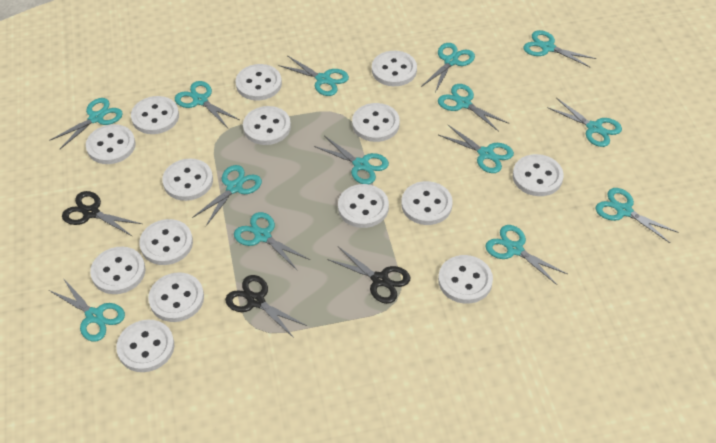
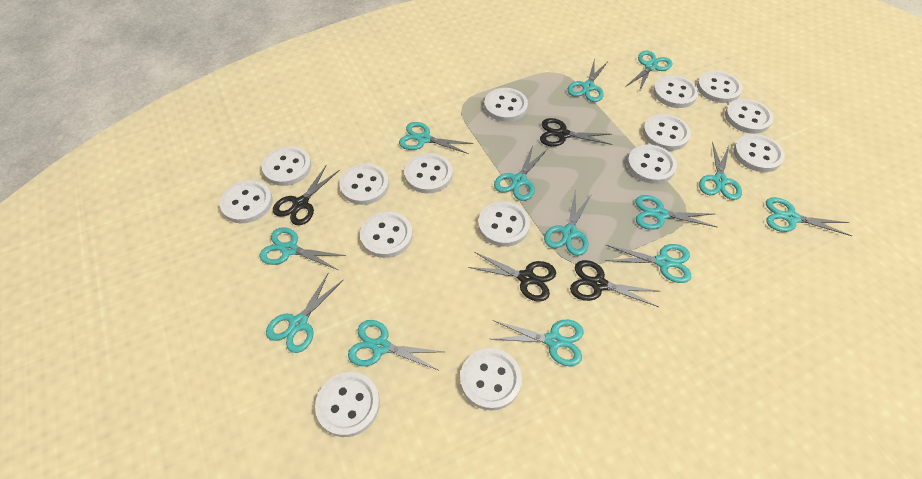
black scissors: [62,191,142,236] [225,275,307,338] [327,247,411,304] = 3 -> [273,166,340,225] [468,252,556,302] [540,118,612,146] [570,260,659,307] = 4
turquoise scissors: [49,98,123,150] [49,278,125,341] [175,81,240,128] [192,165,262,226] [234,212,310,271] [278,56,349,96] [314,136,389,184] [421,43,475,93] [438,84,509,132] [439,124,514,173] [485,225,567,285] [523,30,596,68] [547,98,622,147] [596,188,679,243] = 14 -> [260,227,346,270] [266,272,344,353] [348,320,444,370] [399,122,473,154] [492,320,584,366] [494,145,548,201] [544,192,592,256] [568,58,607,102] [605,244,691,283] [626,51,672,92] [635,195,718,230] [699,142,742,200] [766,197,852,236] = 13

